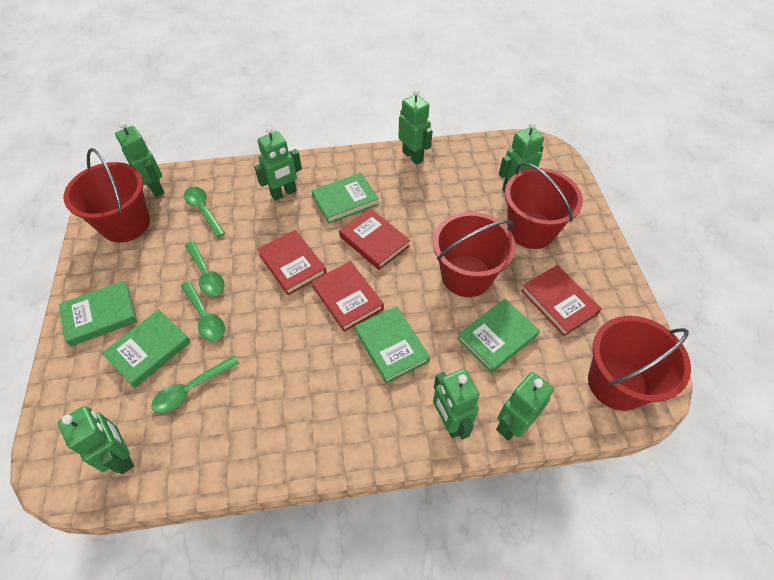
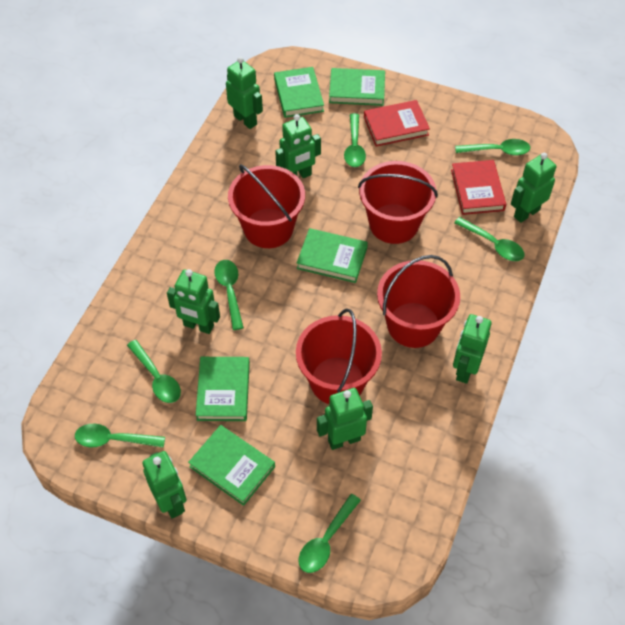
green spoon: [151,356,240,414] [181,281,225,341] [184,187,225,238] [185,241,225,296] = 4 -> [75,424,165,448] [127,340,181,403] [214,260,244,330] [299,494,361,573] [344,113,366,167] [454,217,524,261] [455,139,530,156] = 7
red book: [257,230,327,295] [311,261,384,332] [339,208,410,270] [521,265,602,336] = 4 -> [364,100,430,147] [451,160,506,215] = 2

